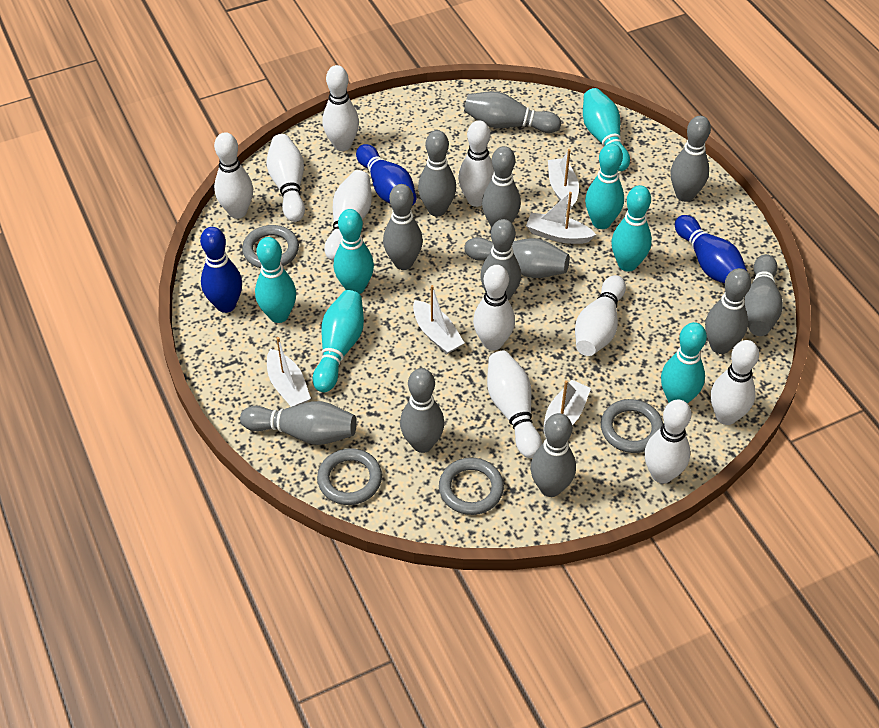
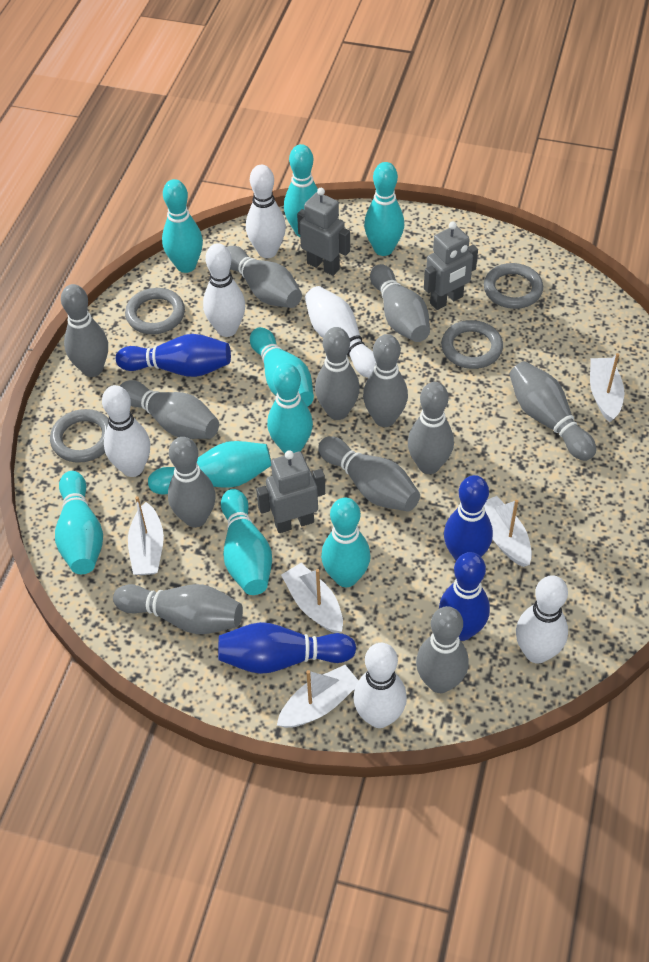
blue bowling pin: [200,227,242,313] [356,144,417,206] [675,215,747,284] = 3 -> [116,334,231,377] [218,622,356,674] [439,552,490,641] [444,475,493,561] = 4
grey robot: none = 0 -> [256,450,325,533] [297,188,350,276] [424,221,478,310] = 3
turquoise bowling pin: [255,237,296,323] [313,290,364,392] [334,209,374,294] [583,88,630,171] [585,143,624,229] [611,185,652,272] [661,322,707,404] = 7 -> [55,471,103,574] [148,441,271,495] [162,179,203,273] [221,489,272,595] [250,328,314,407] [267,363,313,454] [284,144,318,237] [321,498,371,587] [364,162,404,256] = 9
white bowling pin: [214,132,253,219] [266,134,305,222] [322,65,359,151] [324,170,372,261] [458,120,494,207] [473,265,515,350] [487,351,542,458] [575,275,626,356] [644,400,692,484] [711,340,759,425] = 10 -> [102,385,150,477] [203,243,245,337] [246,165,286,258] [305,286,376,378] [353,643,407,728] [516,575,568,664] = 6

